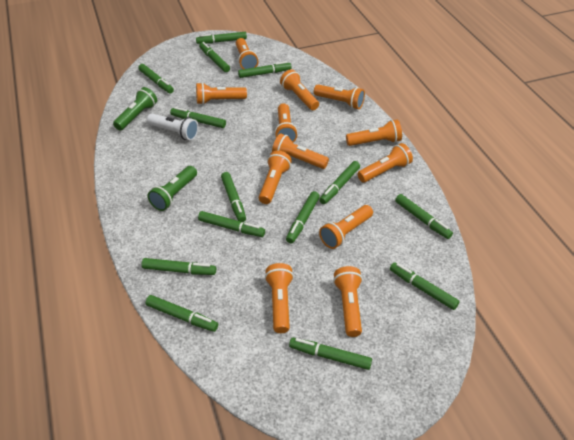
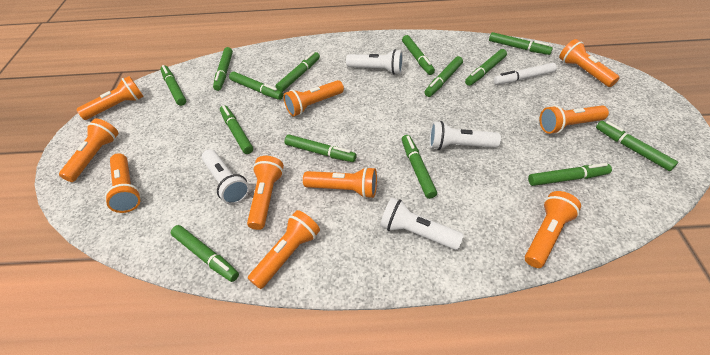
green flashlight: [113,87,157,131] [148,166,197,211] = 2 -> none = 0
orange flashlight: [196,82,247,104] [236,38,258,69] [259,151,292,204] [265,263,294,333] [272,133,329,169] [274,103,298,142] [280,69,319,110] [314,84,365,109] [319,205,373,249] [333,266,362,337] [346,120,402,146] [358,143,413,183] = 12 -> [59,118,118,182] [76,76,144,120] [105,153,141,213] [247,156,284,230] [248,210,320,289] [283,80,344,116] [303,167,377,198] [525,191,581,268] [540,105,609,134] [559,39,620,87] = 10
white flashlight: [147,113,199,140] = 1 -> [202,149,250,205] [346,49,403,74] [380,198,464,250] [429,121,501,150] = 4
white marker: none = 0 -> [494,63,557,85] = 1

